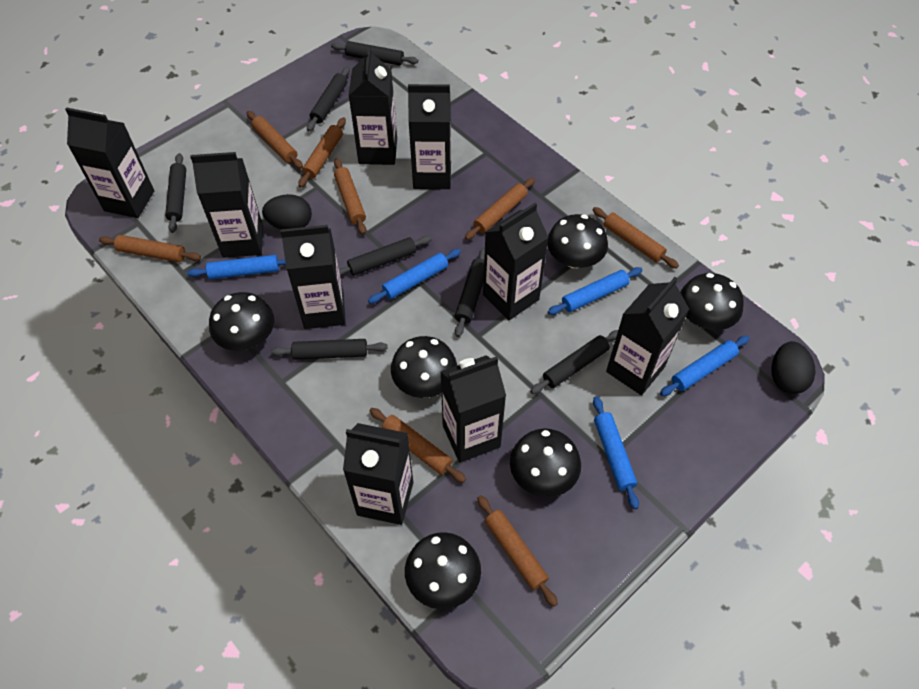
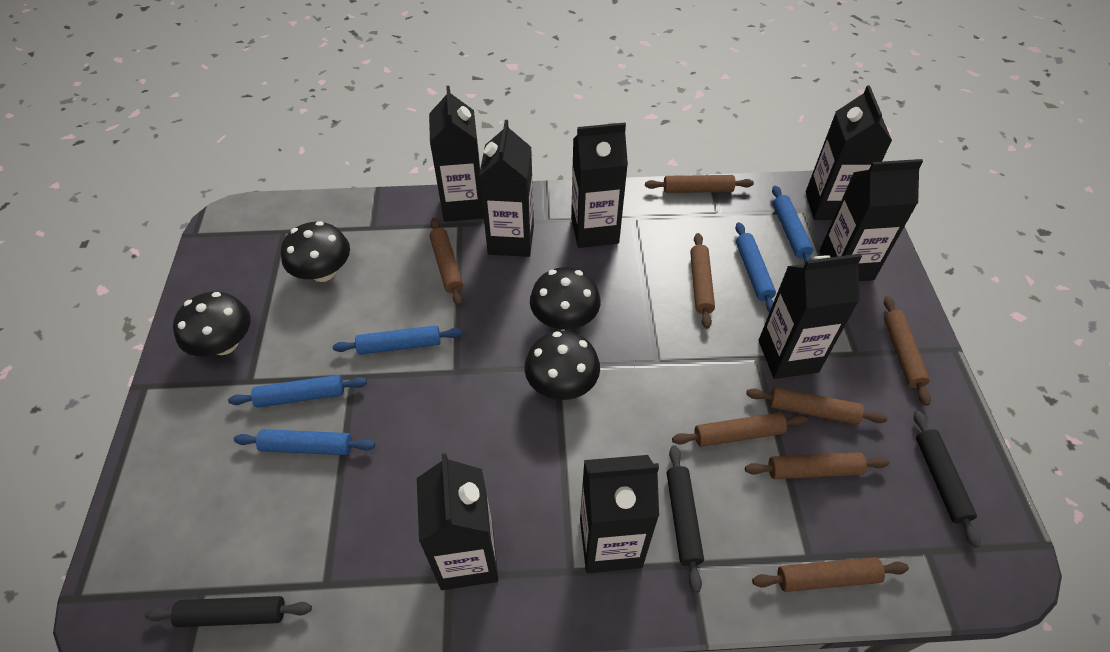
black carton: [65,107,154,218] [190,152,263,258] [280,225,346,329] [343,423,413,525] [349,47,397,165] [408,84,451,189] [440,355,506,463] [483,203,549,320] [606,277,689,395] = 9 -> [417,453,498,590] [429,86,484,222] [479,120,534,257] [571,123,628,248] [580,455,659,573] [759,254,862,379] [806,85,892,220] [819,159,923,281] = 8
black egg: [262,194,312,230] [772,341,816,394] = 2 -> none = 0
black mushroom: [209,292,274,351] [391,336,457,398] [405,532,481,609] [510,428,581,497] [547,214,608,268] [680,273,744,330] = 6 -> [173,292,251,357] [281,221,350,282] [525,331,600,400] [530,267,601,330] = 4
black rolling pin: [165,153,186,233] [271,339,388,360] [307,67,350,131] [331,41,418,66] [339,236,432,276] [455,247,485,337] [530,330,618,394] = 7 -> [145,596,312,627] [667,445,704,593] [914,410,981,548] = 3

